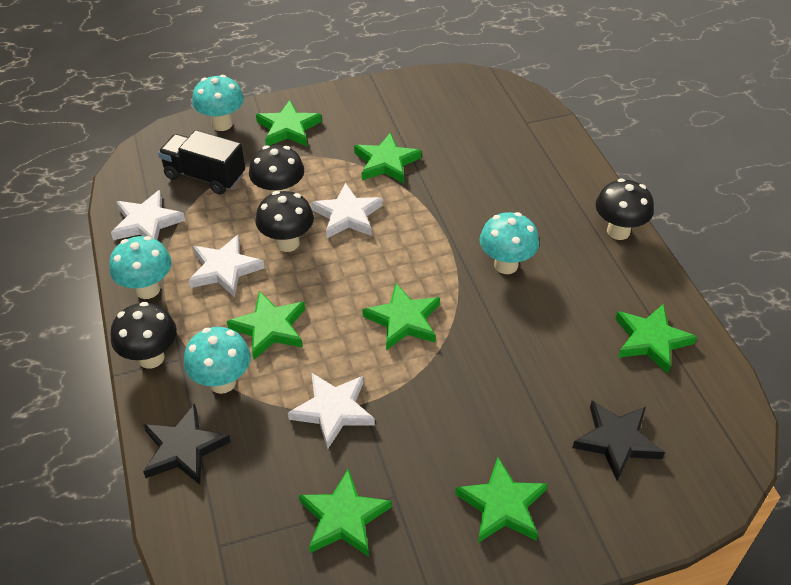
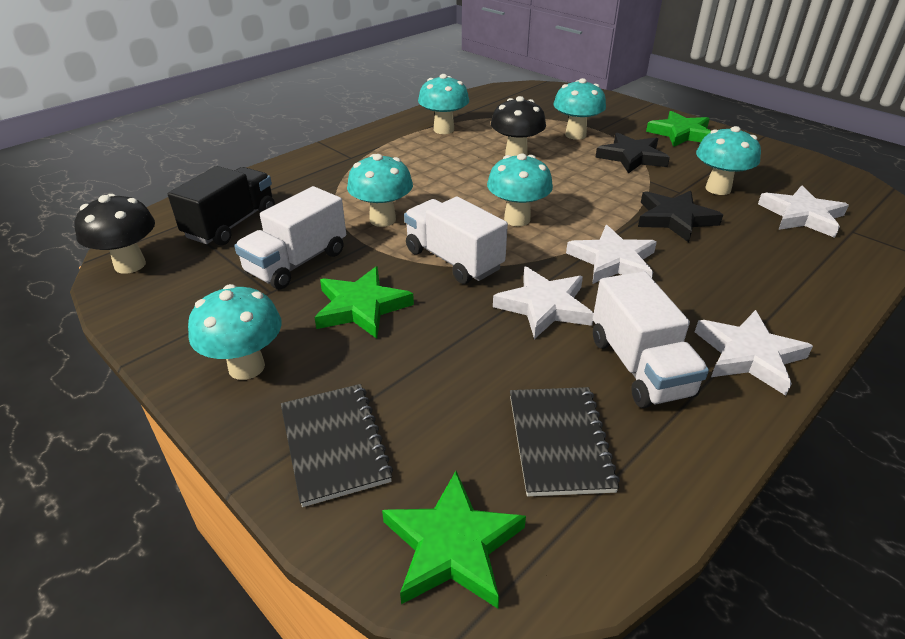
black mushroom: [111,302,177,369] [249,145,304,195] [255,191,314,252] [596,178,654,240] = 4 -> [74,194,155,274] [491,96,546,156] = 2
black notebook: none = 0 -> [281,384,393,507] [510,387,620,496] = 2
green star: [227,291,305,360] [256,100,322,146] [299,468,392,557] [354,132,421,183] [362,283,440,350] [455,457,548,543] [615,304,697,374] = 7 -> [314,266,414,339] [382,471,526,608] [646,111,711,147] = 3
turquoise mushroom: [110,236,171,299] [184,327,251,394] [192,75,244,131] [480,212,539,274] = 4 -> [188,284,282,380] [347,154,413,227] [418,74,469,134] [487,153,553,226] [553,78,606,140] [696,126,761,195] = 6
white truck: none = 0 -> [234,186,346,289] [404,197,508,284] [593,271,709,408] = 3

